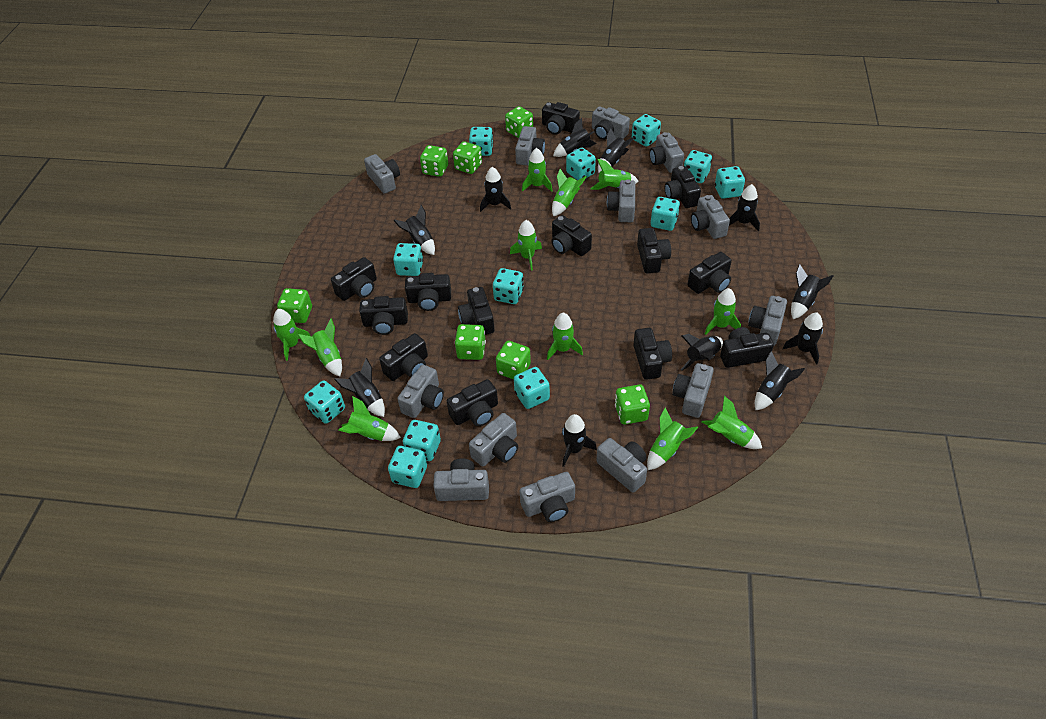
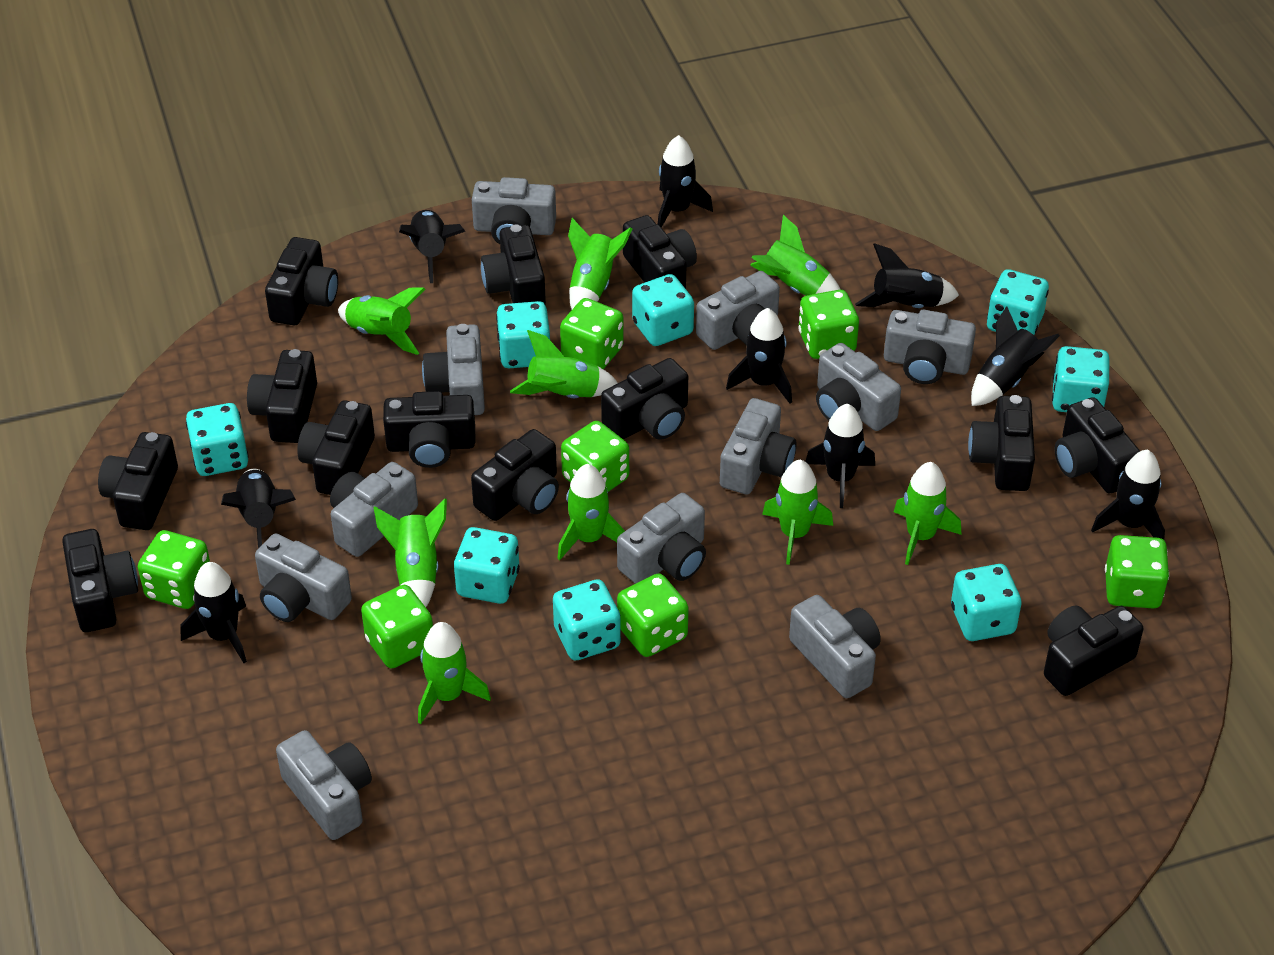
black rocket: [334,358,385,417] [393,205,435,255] [480,167,511,212] [553,118,597,157] [562,414,597,467] [598,129,635,173] [681,334,723,371] [729,184,760,231] [755,351,805,411] [783,313,823,365] [791,264,833,319] = 11 -> [181,562,247,663] [221,469,296,549] [399,210,465,283] [658,135,713,227] [726,308,792,404] [805,404,875,508] [855,243,959,308] [971,306,1060,406] [1091,450,1165,540] = 9
green rocket: [273,309,310,361] [298,318,342,376] [338,396,401,441] [510,220,542,270] [522,148,553,192] [547,313,583,360] [552,169,587,216] [590,159,638,190] [647,407,698,470] [702,396,762,449] [705,288,741,335] = 11 -> [338,287,425,355] [374,499,447,607] [418,622,491,724] [510,330,618,398] [557,464,625,560] [568,218,632,310] [750,215,841,295] [762,459,833,565] [894,462,961,565] = 9
grey camera: [364,154,400,194] [398,365,444,418] [433,458,489,501] [469,413,518,466] [515,126,545,165] [520,472,575,522] [592,106,630,140] [596,438,647,492] [607,179,635,222] [649,132,684,173] [672,363,714,418] [691,195,730,239] [748,296,787,346] = 13 -> [255,534,352,622] [276,730,372,840] [330,462,418,557] [422,324,485,415] [472,177,556,244] [617,493,706,584] [696,271,780,350] [720,398,797,495] [789,595,881,698] [816,343,901,431] [884,310,976,384] = 11
turquoise dice: [304,381,345,424] [388,446,427,488] [393,243,423,276] [403,420,441,461] [469,127,493,156] [493,268,524,304] [514,367,550,409] [566,148,596,180] [632,114,661,147] [651,197,680,231] [684,150,712,183] [715,166,745,199] = 12 -> [186,403,249,476] [454,527,520,604] [496,301,550,368] [553,579,621,660] [632,274,694,346] [951,564,1022,641] [987,269,1049,335] [1052,346,1109,412] = 8

